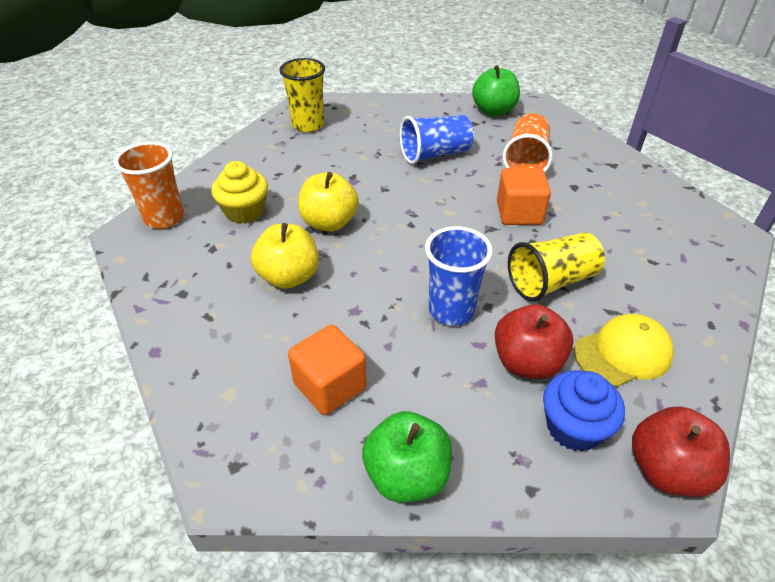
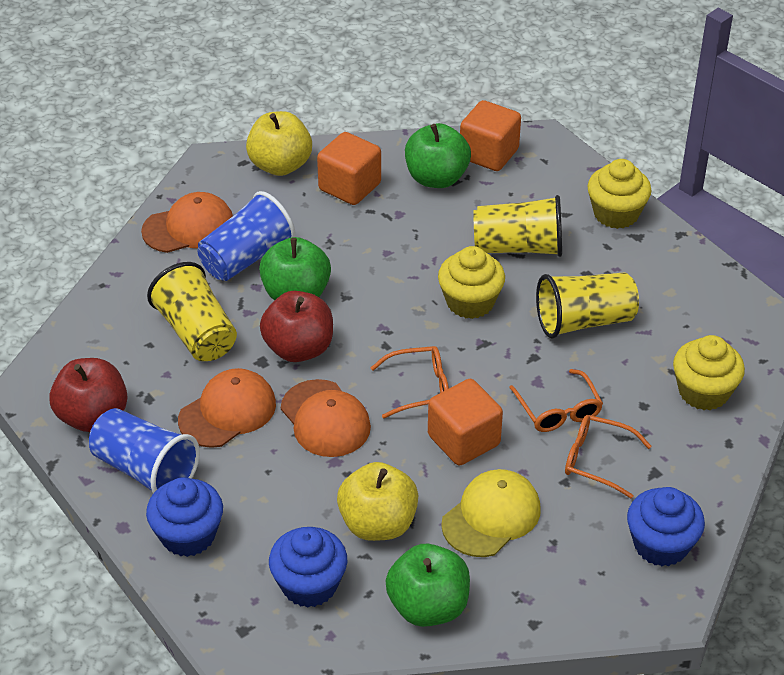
blue cupcake: [543,370,625,451] = 1 -> [146,477,223,557] [269,527,347,608] [627,487,705,566] = 3
green apple: [362,411,452,503] [472,65,520,116] = 2 -> [259,237,331,300] [385,544,470,627] [405,123,471,188] = 3
orange cap: none = 0 -> [141,192,233,253] [178,368,276,448] [281,379,371,457] = 3
orange cube: [288,325,367,415] [497,168,551,225] = 2 -> [317,132,381,205] [428,379,503,465] [460,100,521,171] = 3
orange cup: [114,142,184,229] [502,113,553,173] = 2 -> none = 0
orange glasses: none = 0 -> [371,346,449,419] [509,369,603,432] [565,415,652,499] = 3
yellow cup: [279,58,325,132] [508,232,605,302] = 2 -> [147,262,237,361] [473,195,562,257] [536,273,639,338] = 3
yellow cupcake: [211,161,268,224] = 1 -> [438,246,505,319] [587,159,652,229] [673,335,745,410] = 3

